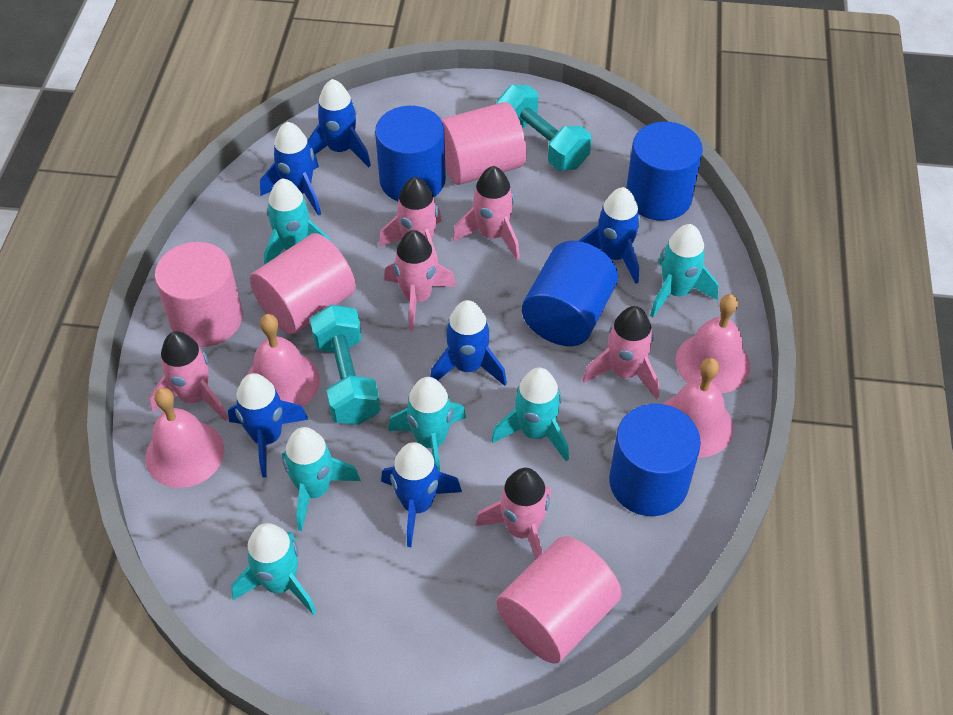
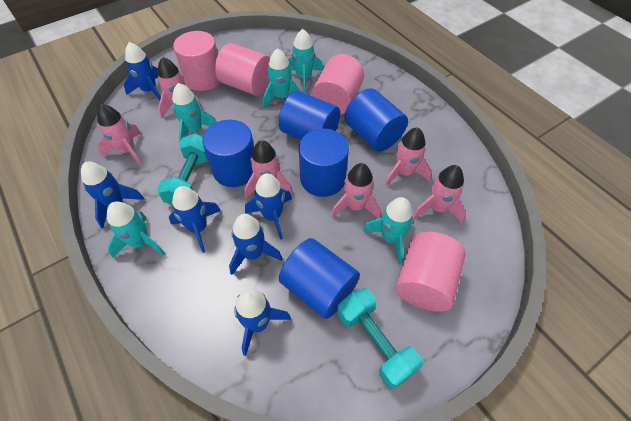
blue cylinder: [375,106,446,201] [522,241,618,346] [609,404,701,516] [626,122,703,221] = 4 -> [202,120,254,187] [278,91,340,140] [279,238,360,319] [299,129,349,197] [345,88,408,152] = 5
pink bell: [145,388,224,488] [247,314,320,407] [664,358,733,458] [676,294,750,393] = 4 -> none = 0
turquoise rocket: [231,523,316,615] [264,179,331,265] [282,427,361,531] [388,377,466,472] [491,367,569,462] [650,224,718,317] = 6 -> [107,201,165,258] [172,83,217,142] [263,48,301,108] [288,29,323,93] [362,197,414,265] = 5

